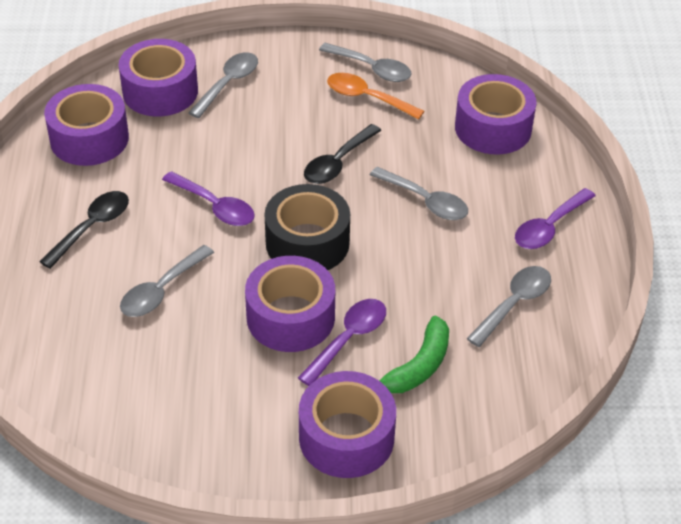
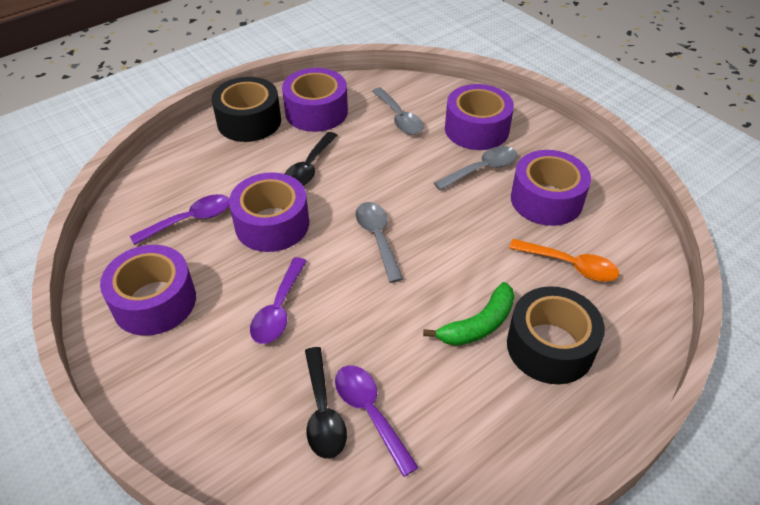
black tape: [265,184,350,270] = 1 -> [212,77,281,142] [507,286,605,384] = 2
grey spoon: [120,245,214,317] [188,52,258,118] [319,43,412,82] [370,167,468,220] [466,266,551,347] = 5 -> [355,202,403,283] [372,88,424,135] [434,146,517,191] = 3

